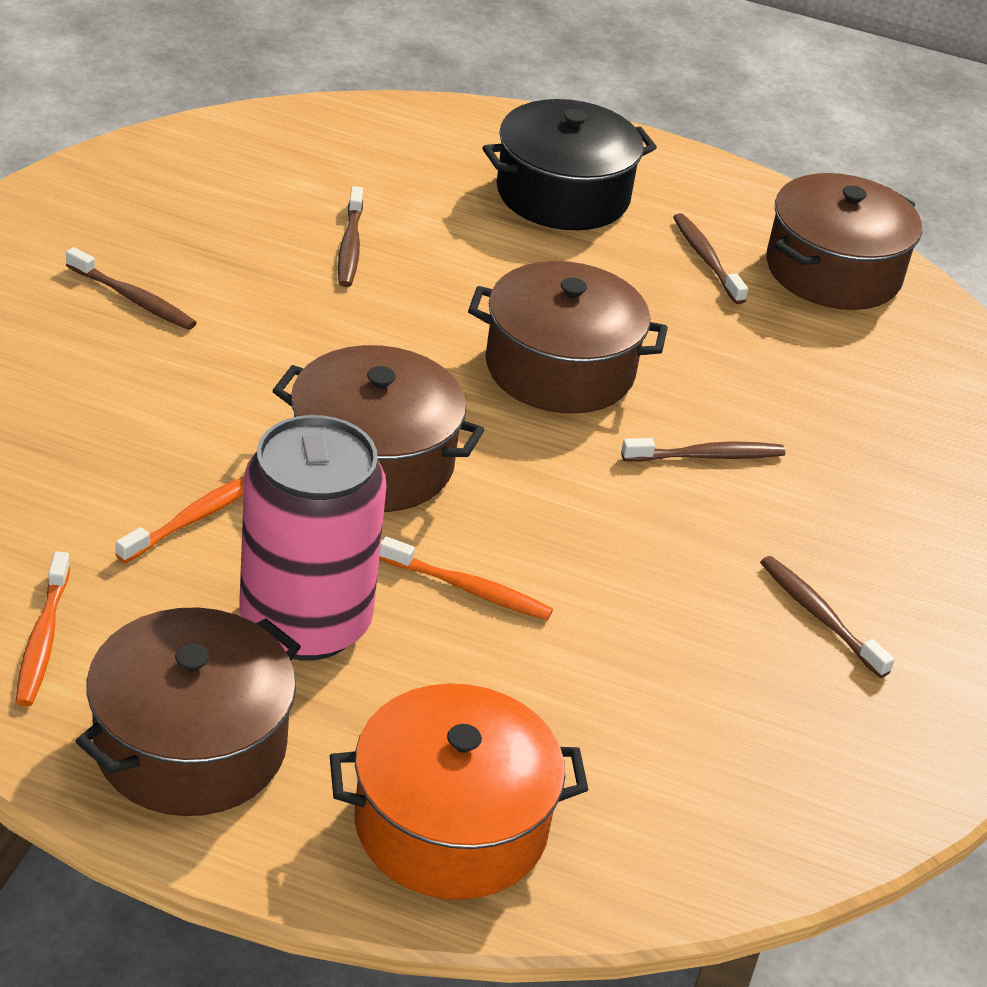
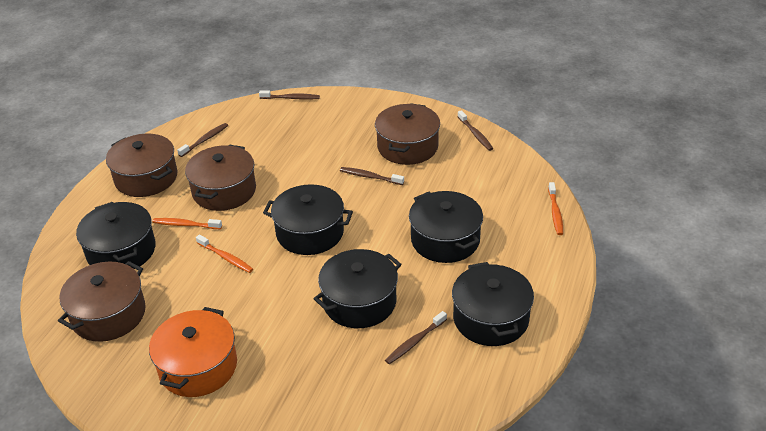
black pot: [482,99,657,230] = 1 -> [76,202,156,269] [263,184,353,255] [314,249,402,328] [409,191,483,263] [452,262,534,346] = 5
pink can: [239,415,386,661] = 1 -> none = 0

